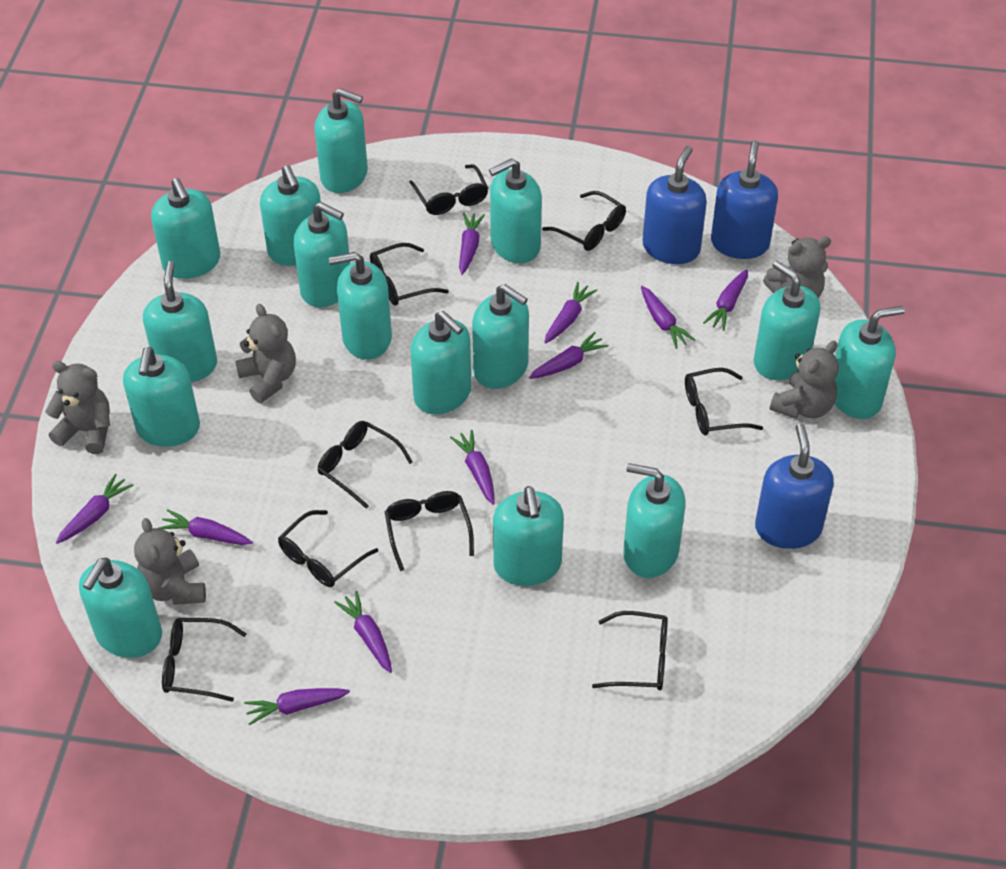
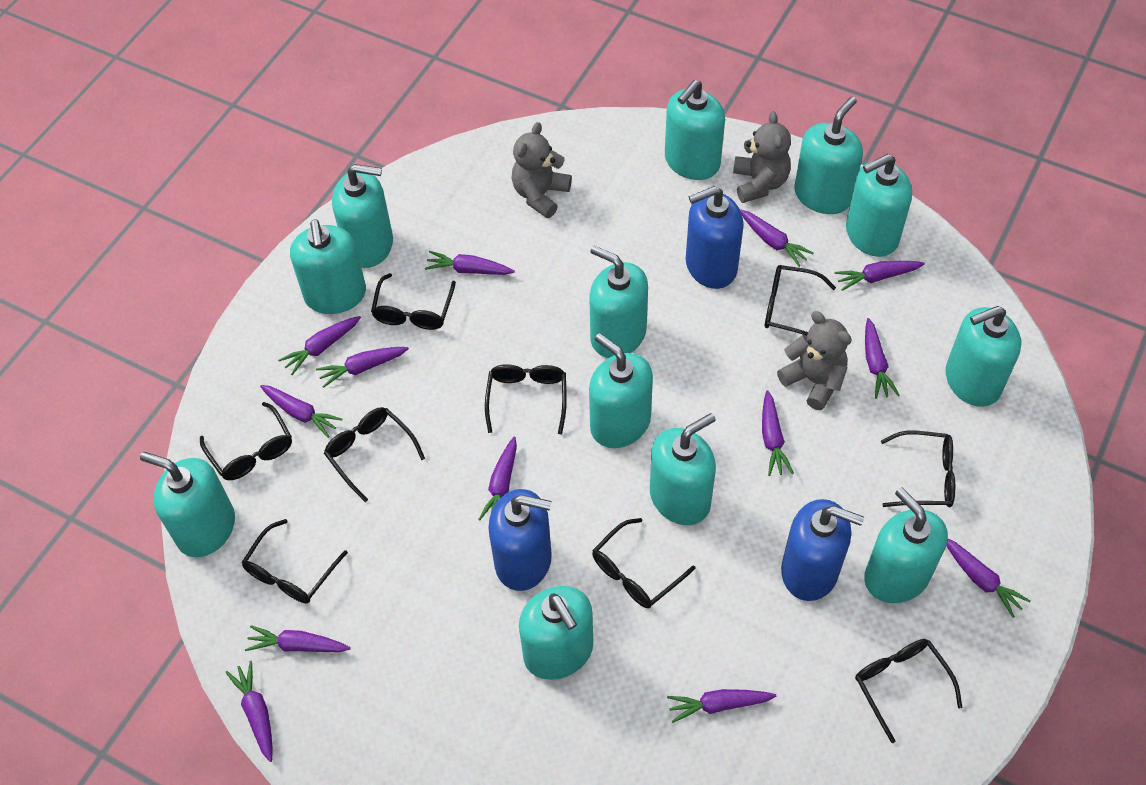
grey teddy bear: [45,361,110,454] [134,518,206,605] [235,304,296,403] [763,236,831,298] [770,341,839,419] = 5 -> [511,122,572,218] [733,111,791,203] [777,311,852,410] = 3
purple carrot: [56,474,134,544] [158,509,253,545] [244,688,350,725] [334,591,392,673] [450,430,495,505] [459,212,485,275] [529,332,609,379] [544,282,597,343] [641,286,695,349] [703,269,748,331] = 10 -> [225,661,273,762] [245,625,351,652] [260,385,343,438] [278,316,361,375] [316,347,409,388] [425,251,515,275] [478,436,517,521] [667,689,776,723] [740,209,814,267] [762,390,794,476] [834,261,925,291] [865,318,900,399] [946,539,1031,618] = 13
turquoise soap dispenser: [79,558,162,658] [123,347,200,447] [143,261,217,382] [151,178,220,279] [260,165,322,266] [293,202,350,307] [315,88,368,193] [329,252,392,360] [410,311,472,414] [472,284,529,389] [489,158,542,263] [493,486,564,586] [623,463,685,578] [754,261,820,380] [834,306,905,419] = 15 -> [140,452,235,557] [290,219,366,314] [332,164,393,268] [519,586,593,680] [589,246,648,358] [589,333,653,448] [650,413,716,525] [665,80,725,180] [794,97,863,214] [846,154,912,257] [864,487,948,603] [946,306,1021,407] = 12

